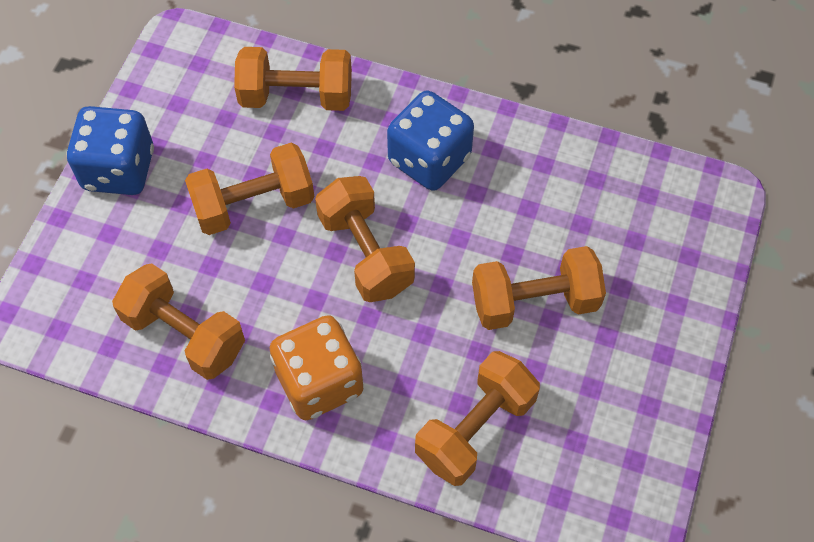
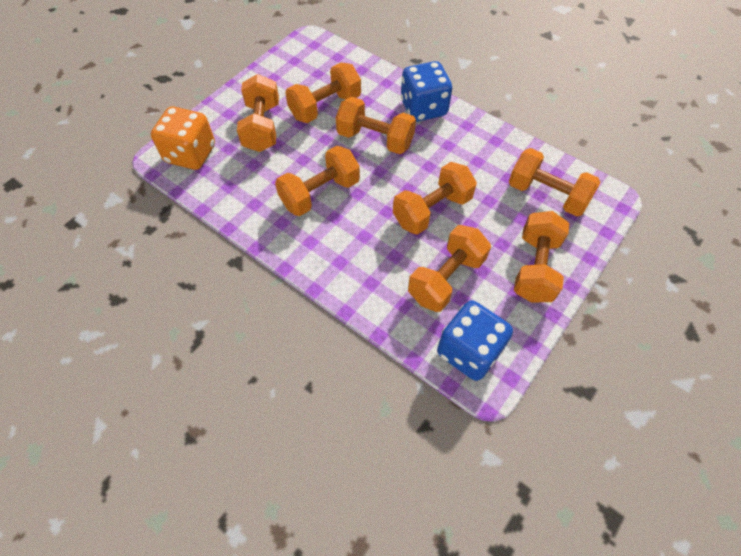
orange dumbbell: [112,263,245,380] [185,143,314,235] [234,47,352,111] [315,176,415,302] [415,351,540,486] [472,246,606,330] = 6 -> [237,74,279,152] [275,146,360,216] [285,63,361,123] [336,97,416,154] [393,162,477,235] [408,225,491,312] [509,148,600,216] [514,211,570,303] = 8

